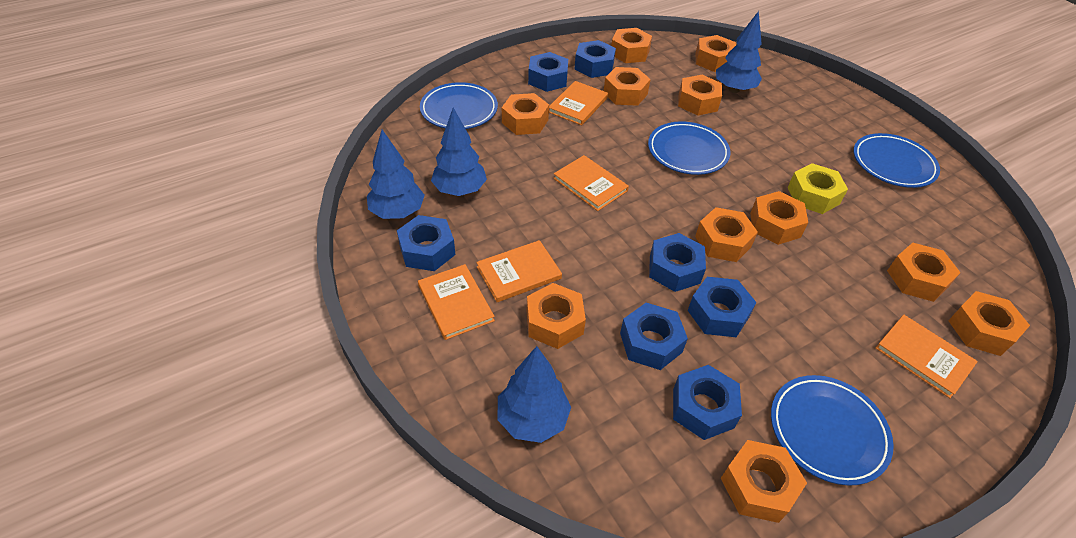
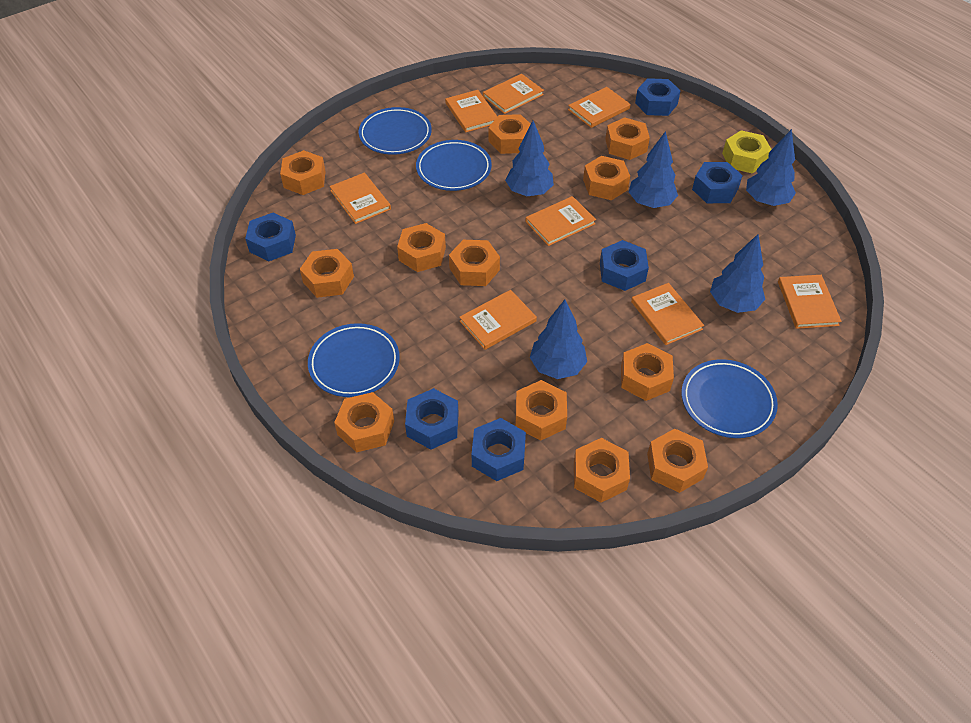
blue nut: [397,215,455,271] [528,52,568,92] [574,40,616,78] [620,303,688,370] [649,233,706,292] [673,365,742,440] [688,277,757,337] = 7 -> [245,213,296,261] [405,388,459,449] [472,418,526,481] [600,240,649,291] [635,78,680,116] [692,162,743,203] = 6
blue tree: [367,130,425,219] [431,108,487,196] [497,346,571,443] [716,11,762,93] = 4 -> [505,121,554,196] [530,300,587,379] [629,131,678,208] [710,234,765,313] [746,129,796,206] = 5
orange book: [418,264,495,340] [476,240,562,302] [549,81,608,125] [553,155,629,211] [876,315,978,398] = 5 -> [330,173,391,224] [445,90,497,132] [459,290,537,350] [483,74,544,114] [525,196,596,246] [568,87,630,128] [631,283,704,345] [778,275,842,329] = 8
orange nut: [502,93,549,135] [527,283,586,349] [604,67,651,106] [611,28,652,63] [678,75,722,116] [695,35,736,72] [695,207,758,262] [721,440,807,523] [750,191,808,245] [887,243,961,302] [948,291,1030,356] = 11 -> [280,150,326,195] [300,249,354,298] [334,392,394,452] [397,223,446,272] [449,240,500,286] [489,114,531,154] [516,380,567,441] [574,438,630,502] [583,156,630,200] [605,117,650,160] [621,343,674,401] [647,429,708,493] = 12

